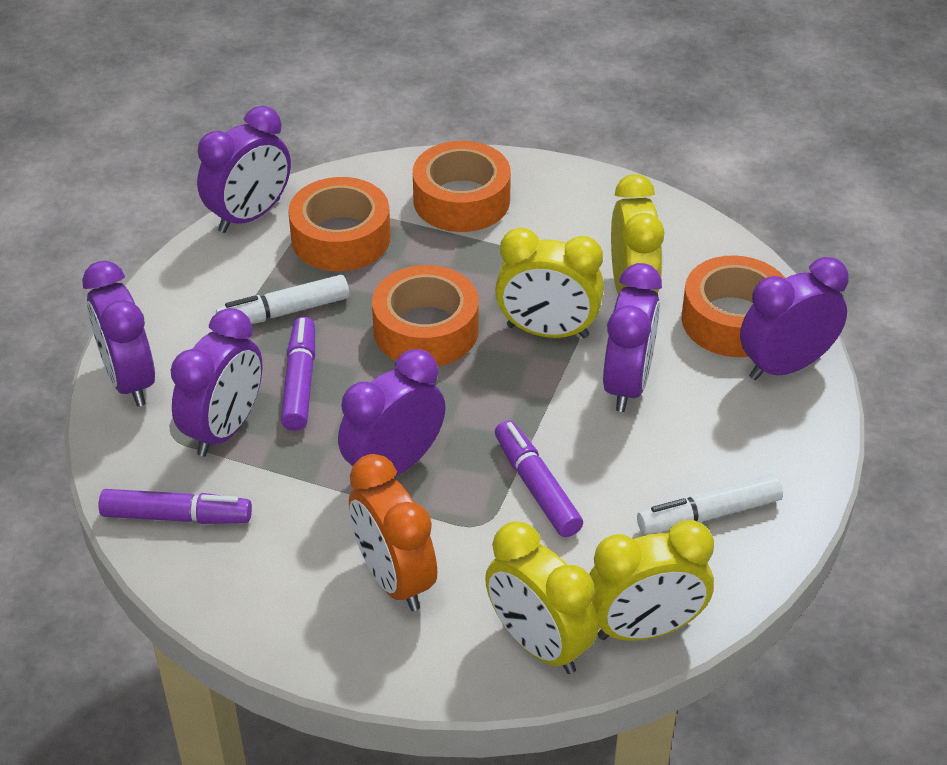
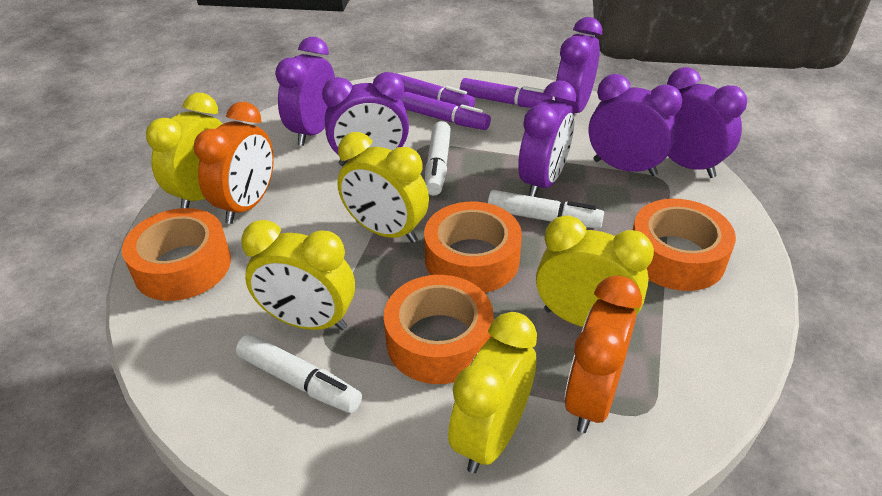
orange clock: [349,454,437,611] = 1 -> [194,102,274,224] [565,275,642,433] = 2
white marker: [216,275,349,324] [637,474,783,535] = 2 -> [236,334,362,413] [425,121,451,196] [488,190,604,228] = 3
yellow clock: [485,522,599,674] [495,227,604,338] [589,520,714,641] [611,174,665,295] = 4 -> [146,93,223,208] [241,220,355,330] [337,132,429,243] [448,312,537,473] [536,215,654,327] = 5

